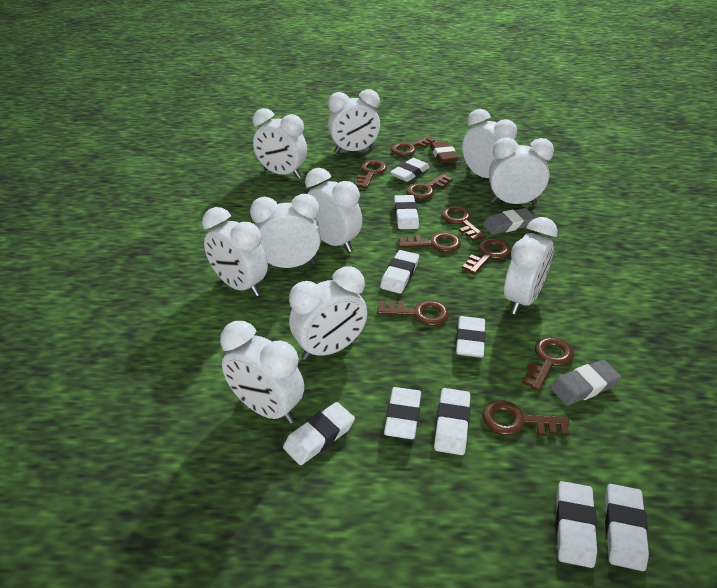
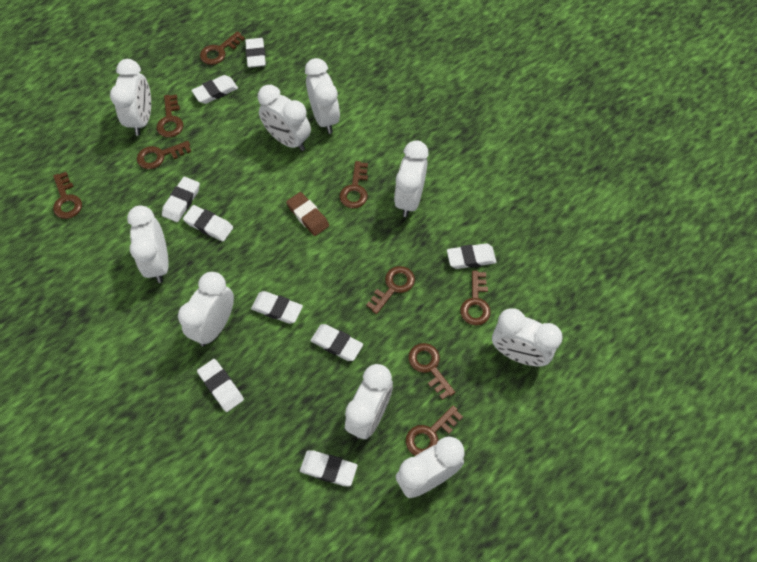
grey eraser: [482,208,536,235] [550,360,622,406] = 2 -> none = 0
white clock: [202,207,268,297] [220,321,304,424] [250,194,321,268] [253,108,307,179] [289,267,367,360] [305,168,362,252] [328,89,380,153] [462,109,517,178] [489,137,554,204] [504,217,558,315] = 10 -> [110,59,151,136] [127,206,169,283] [178,272,234,347] [258,85,311,151] [305,58,340,134] [345,364,393,439] [394,140,428,217] [396,437,465,498] [492,308,563,366] = 9

